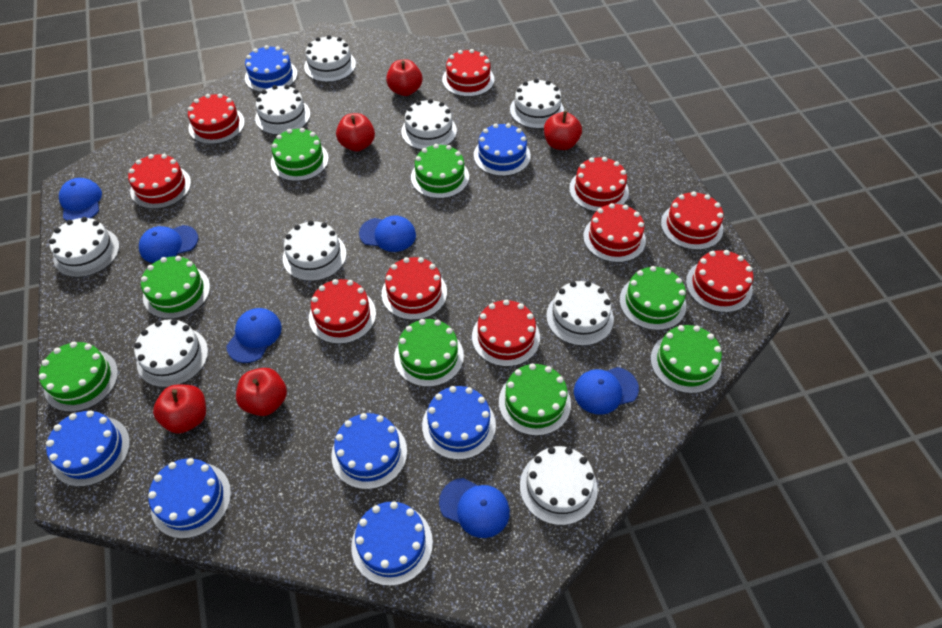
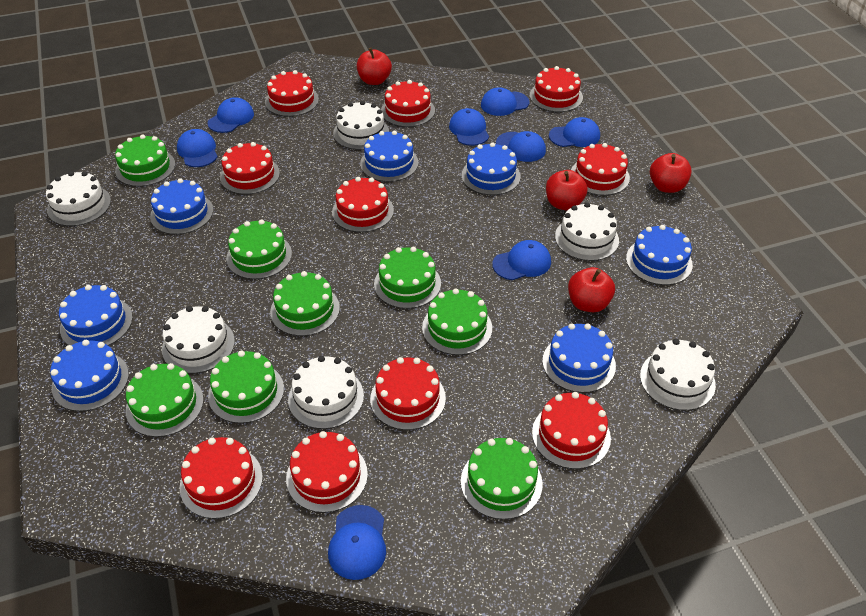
blue cap: [59,178,102,221] [139,225,198,263] [226,308,282,363] [359,215,416,252] [439,478,510,538] [574,367,639,415] = 6 -> [177,129,218,167] [208,97,254,133] [328,505,386,580] [449,108,489,146] [481,87,529,116] [492,240,551,280] [496,131,546,162] [549,117,600,147] = 8
red apple: [153,385,206,434] [236,368,287,416] [336,113,375,151] [386,59,422,96] [544,111,582,150] = 5 -> [357,48,392,85] [546,170,588,210] [568,267,615,312] [650,153,692,193] = 4
white cake: [49,217,120,277] [134,319,208,388] [255,85,310,135] [283,220,346,281] [304,35,356,82] [401,99,457,150] [510,79,564,129] [520,446,598,525] [546,281,614,346] = 9 -> [46,171,111,226] [162,306,235,374] [288,356,364,429] [333,101,389,150] [555,202,619,261] [640,339,716,410] = 6

